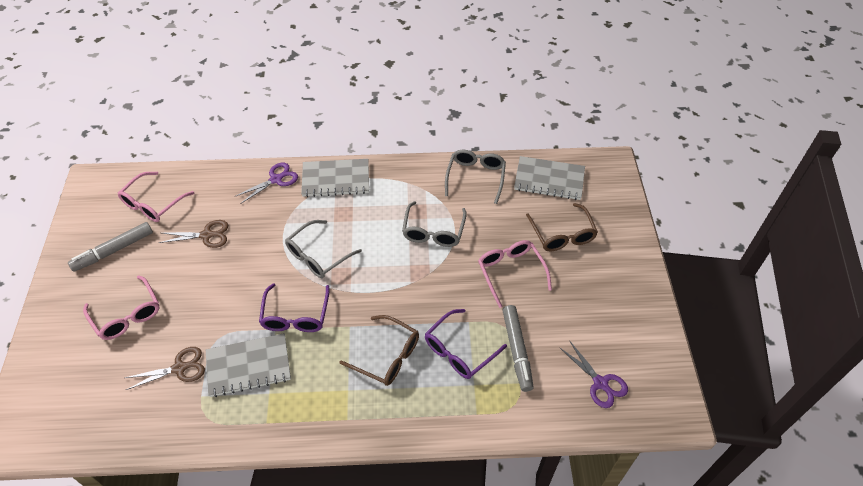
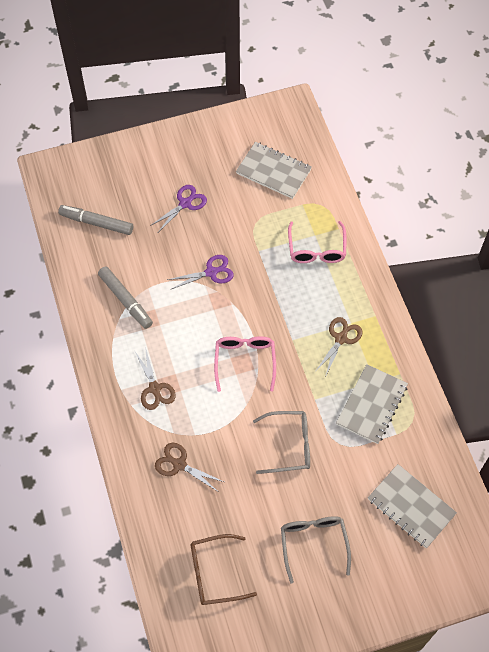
brown glasses: [339,315,419,386] [526,203,598,251] = 2 -> [191,534,257,605] = 1
brown scissors: [125,347,205,390] [159,220,228,248] = 2 -> [134,347,176,410] [155,443,224,491] [315,317,363,377] = 3
grey glasses: [285,220,362,278] [402,201,467,247] [445,150,506,204] = 3 -> [253,411,310,474] [281,516,351,584] = 2
pink glasses: [83,275,160,340] [117,172,194,222] [478,240,552,308] = 3 -> [214,336,276,392] [288,221,346,263] = 2
purple glasses: [259,283,330,332] [425,309,507,379] = 2 -> none = 0

